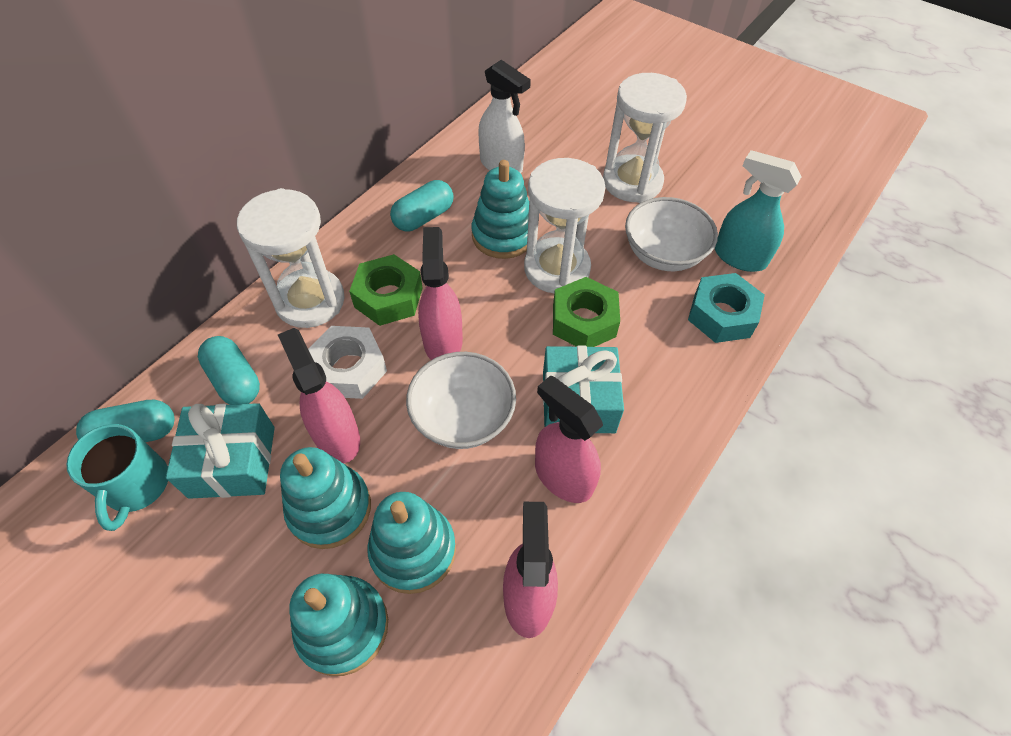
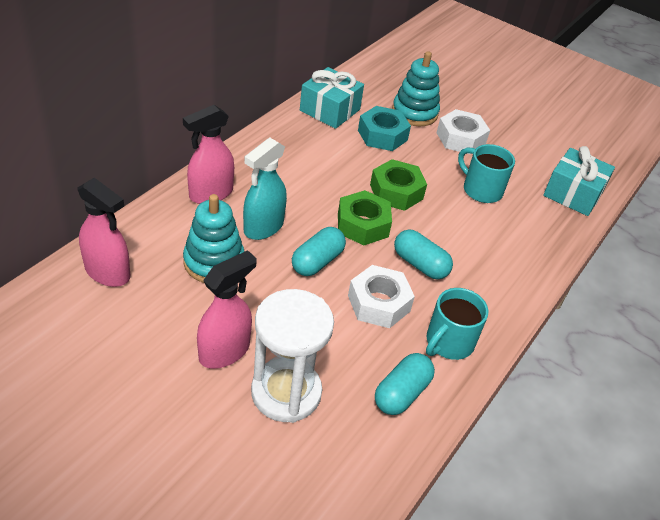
pink spray bottle: [278,328,360,463] [418,227,463,360] [503,502,558,638] [535,375,603,503] = 4 -> [78,178,130,287] [183,105,234,204] [197,250,257,369] = 3
turquoise mug: [66,424,168,531] = 1 -> [426,288,488,360] [458,144,515,203] = 2
turquoise stacking toy: [280,447,371,549] [289,574,388,676] [367,492,456,594] [471,160,529,259] = 4 -> [183,194,245,283] [392,51,440,126] = 2
white bowl: [406,352,516,449] [625,197,718,271] = 2 -> none = 0
white hourglass: [237,188,345,328] [524,158,605,293] [603,73,687,203] = 3 -> [251,289,334,423] = 1
white nut: [308,326,387,399] = 1 -> [348,265,415,328] [437,109,490,154] = 2
white spray bottle: [478,60,531,173] = 1 -> none = 0

